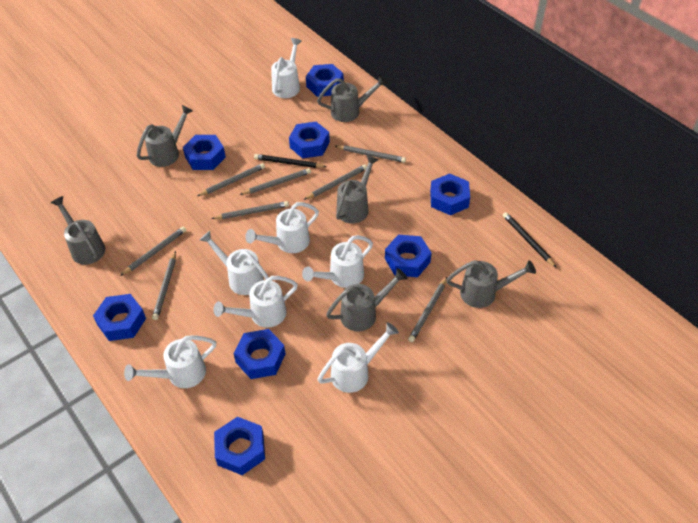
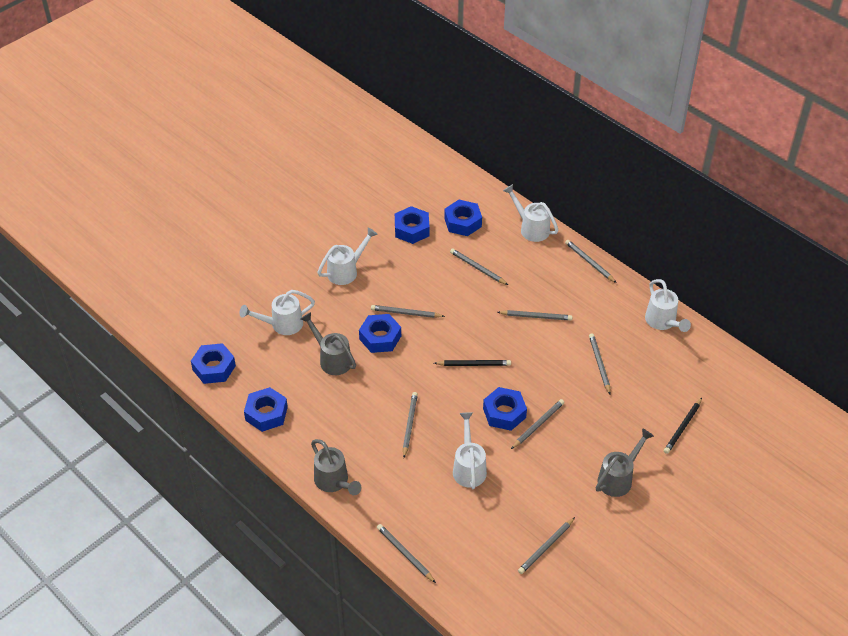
blue nut: [93,294,146,341] [183,135,226,170] [214,417,265,475] [234,329,285,379] [289,122,330,158] [306,64,344,97] [385,235,431,277] [430,173,470,215] = 8 -> [191,343,236,384] [244,387,288,432] [359,314,401,353] [395,206,429,244] [444,200,482,236] [483,387,527,431] = 6
grey pencil: [120,227,186,276] [152,251,176,320] [197,163,265,196] [211,201,289,219] [240,168,311,195] [304,164,367,200] [335,145,406,163] [408,277,447,342] = 8 -> [371,305,445,318] [377,524,436,583] [403,392,418,458] [450,249,508,285] [498,310,572,320] [511,399,564,449] [518,517,575,574] [565,240,617,283] [589,333,611,394] = 9
grey watering can: [51,196,105,265] [136,105,193,167] [317,75,388,122] [326,268,408,332] [336,155,379,223] [446,260,536,308] = 6 -> [301,312,356,375] [311,439,361,495] [596,428,654,497] = 3
white watering can: [124,335,216,388] [200,231,269,295] [214,276,298,328] [245,202,319,253] [271,38,302,98] [302,235,373,288] [317,322,399,393] = 7 -> [239,290,315,335] [318,227,378,285] [453,412,487,489] [503,184,558,242] [645,279,691,332] = 5

